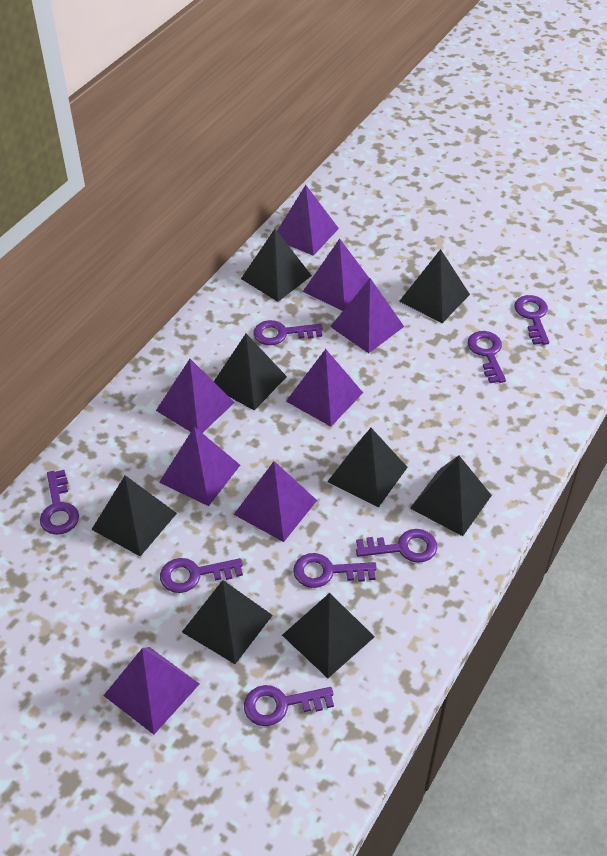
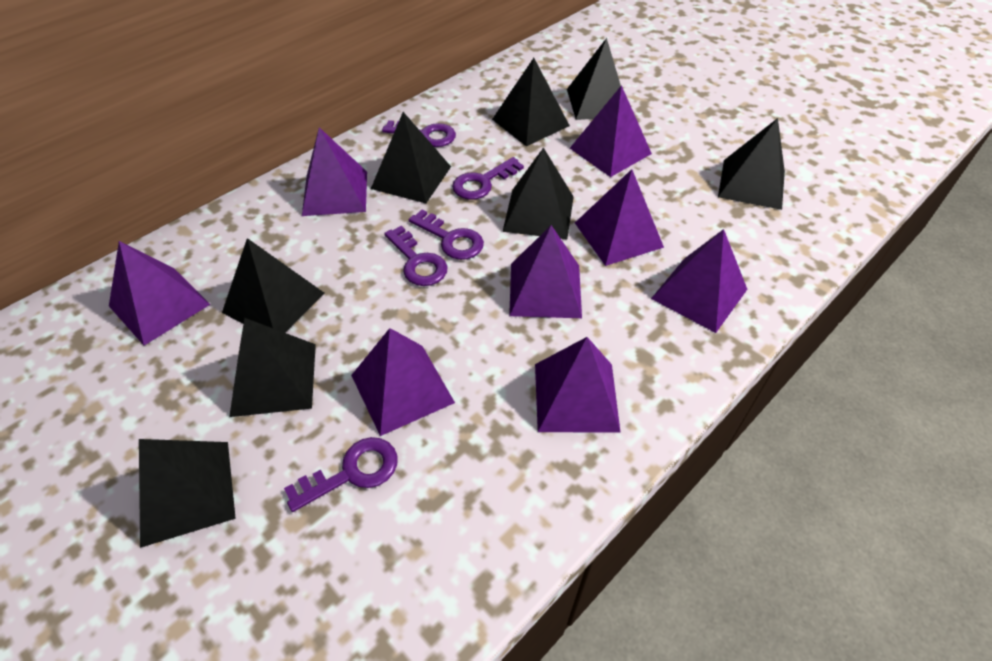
purple key: [40,470,79,535] [160,558,243,593] [244,685,334,726] [253,320,323,345] [293,553,377,588] [356,529,437,563] [468,331,506,383] [514,295,549,345] = 8 -> [284,437,398,512] [382,120,456,147] [384,226,448,286] [409,210,484,260] [452,157,524,200] = 5

